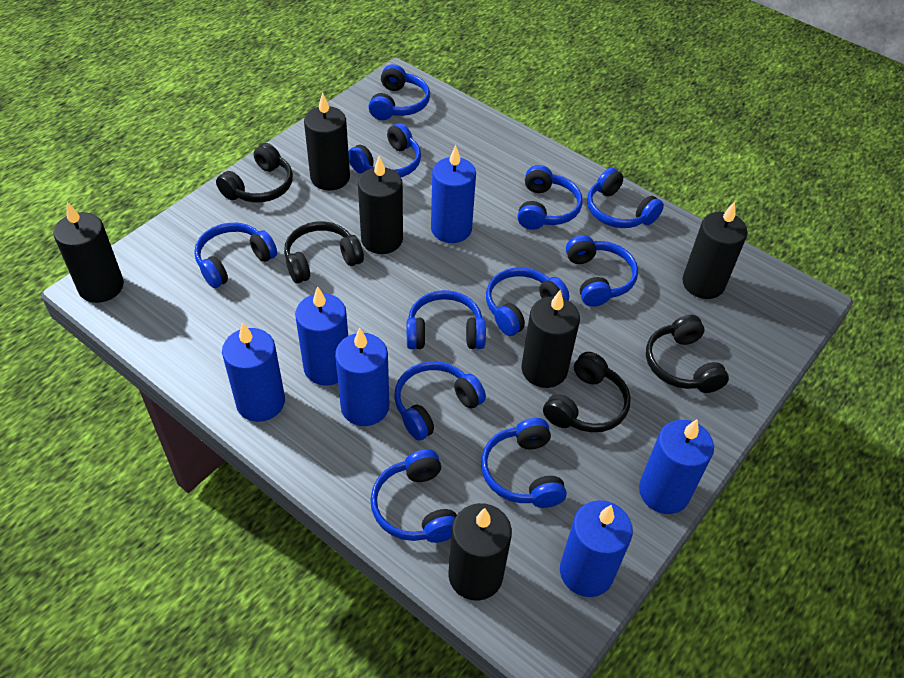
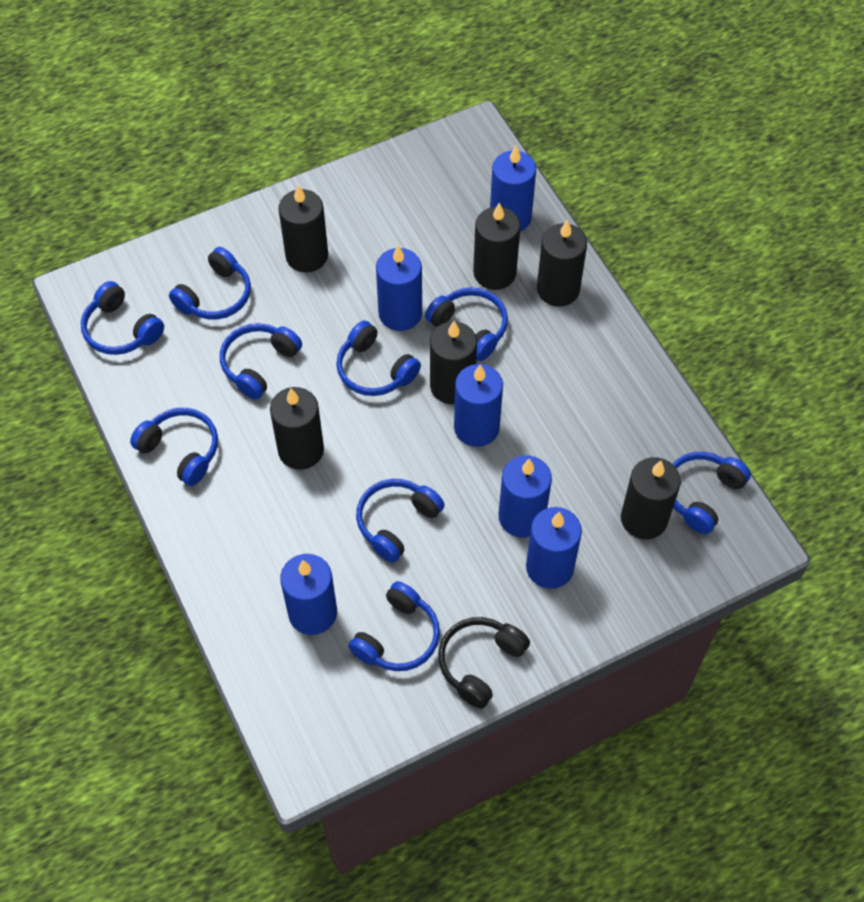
black headphones: [216,143,293,202] [284,221,364,283] [543,352,631,432] [646,315,729,393] = 4 -> [438,617,530,709] = 1
blue headphones: [194,223,277,288] [348,123,421,177] [369,64,430,120] [370,449,457,543] [394,361,486,441] [407,290,486,349] [481,418,567,508] [486,267,569,336] [517,165,583,230] [566,235,638,307] [587,168,664,228] = 11 -> [81,281,164,355] [130,408,218,486] [169,247,251,319] [220,323,302,400] [336,321,421,396] [348,581,440,671] [356,479,444,563] [425,287,508,361] [673,452,751,534] = 9

